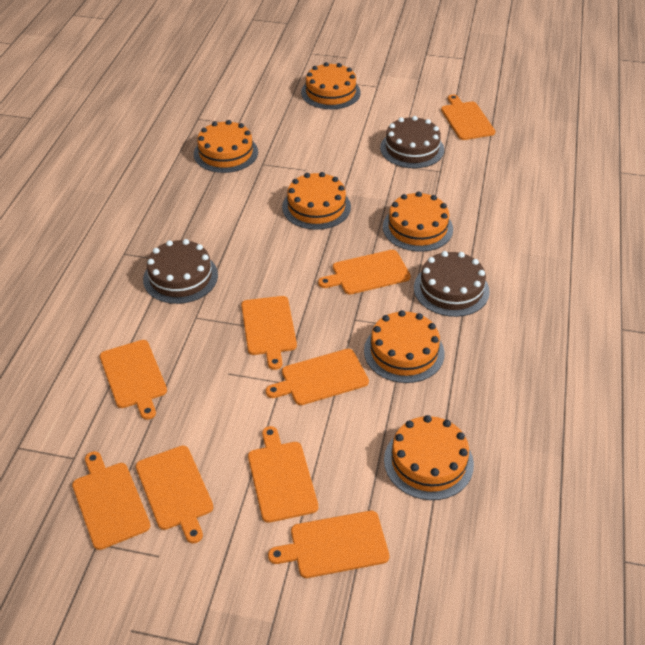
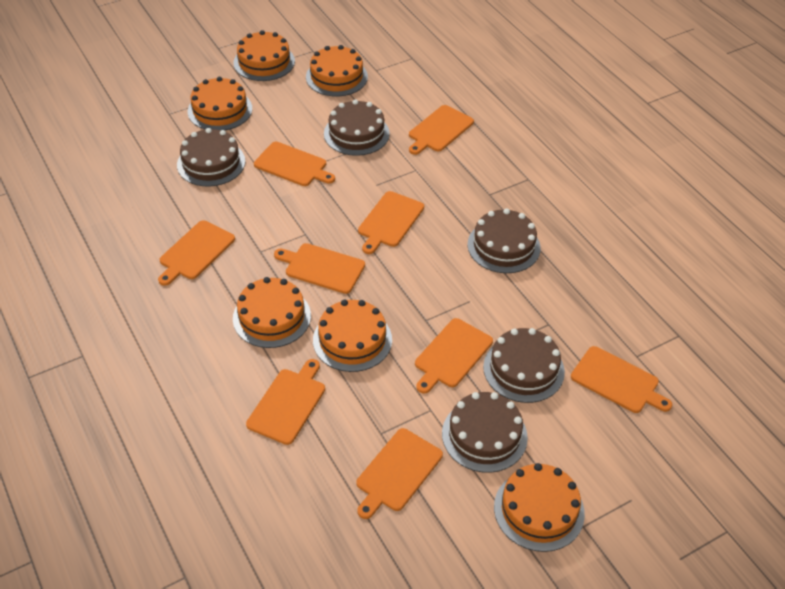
brown cake: [143,239,218,304] [380,116,444,168] [414,251,490,317] = 3 -> [177,128,245,186] [324,99,390,156] [442,392,528,473] [467,208,541,273] [483,328,565,403] = 5

